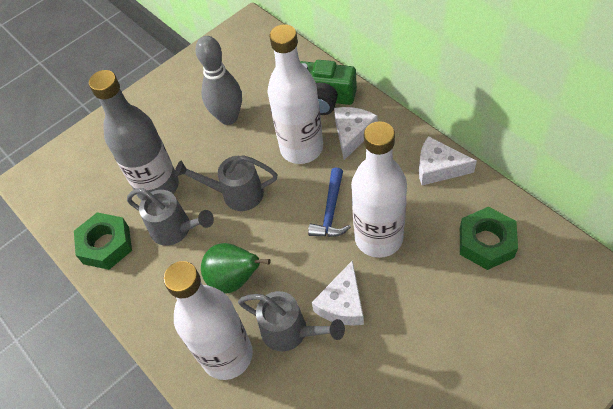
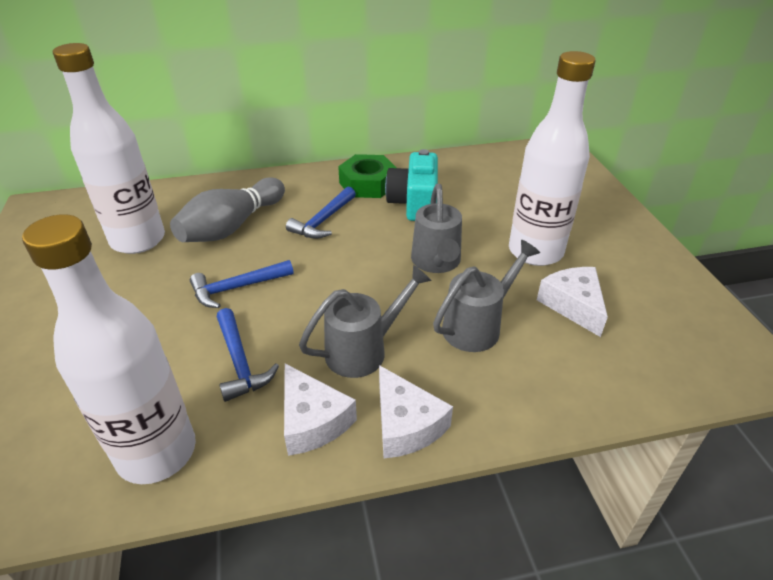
blue hammer: [308,167,351,237] = 1 -> [190,260,294,308] [217,308,279,402] [286,186,356,239] = 3
green camera: [300,60,357,115] = 1 -> none = 0
green nut: [74,212,132,270] [460,207,518,270] = 2 -> [338,154,397,198] = 1
green pear: [201,243,271,294] = 1 -> none = 0
grey bottle: [89,70,179,200] = 1 -> none = 0
turquoise camera: none = 0 -> [385,149,438,221] = 1

